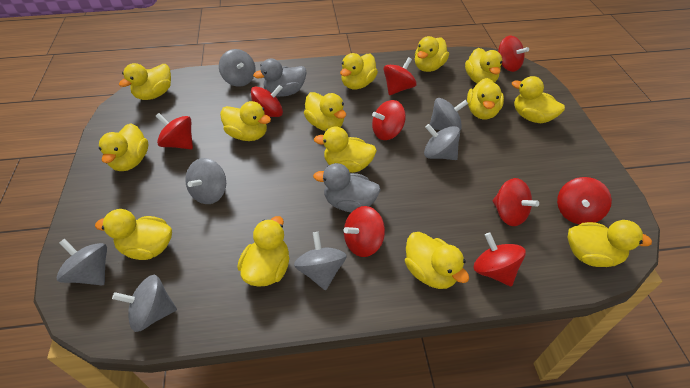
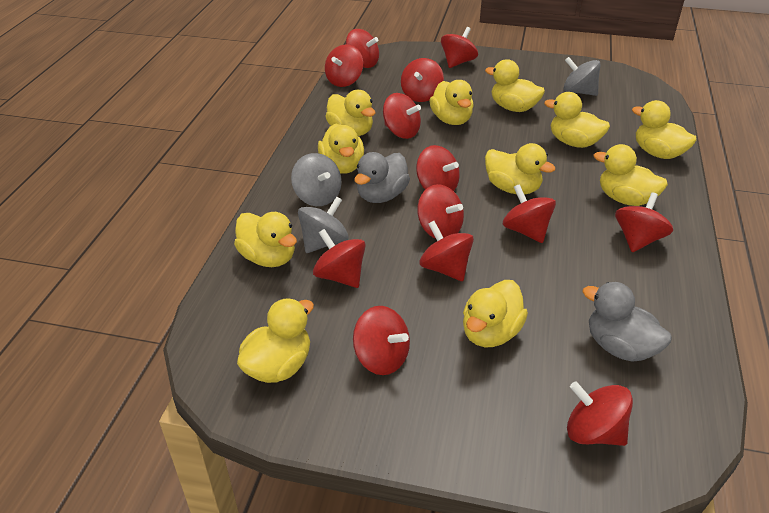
grey spinning top: [56,239,107,285] [112,275,177,332] [185,158,226,204] [219,49,256,87] [294,232,347,290] [424,124,460,160] [430,98,468,131] = 7 -> [291,153,342,206] [298,197,349,253] [563,57,601,96] = 3
red spinning top: [156,113,193,149] [251,85,283,117] [343,206,385,257] [372,100,406,140] [383,57,417,95] [474,233,526,286] [493,178,539,226] [498,36,529,72] [557,177,612,225] = 9 -> [313,229,366,288] [325,44,363,87] [346,29,379,68] [353,306,410,375] [383,93,421,139] [401,58,444,102] [416,145,460,191] [417,184,464,239] [420,221,474,281] [441,27,478,68] [503,184,556,243] [567,381,633,446] [615,192,673,252] = 13
yellow duck: [95,209,172,260] [99,123,149,171] [119,63,171,100] [220,101,271,141] [237,216,289,286] [304,92,346,131] [314,127,377,173] [340,53,378,89] [405,232,469,289] [415,36,449,72] [465,48,502,83] [467,78,504,119] [512,76,565,123] [567,220,652,267] = 14 -> [234,212,297,267] [237,298,314,383] [318,123,364,174] [325,90,376,136] [429,80,474,125] [463,280,528,347] [485,59,545,112] [485,143,556,195] [544,92,610,148] [594,144,668,206] [632,100,697,159] = 11

